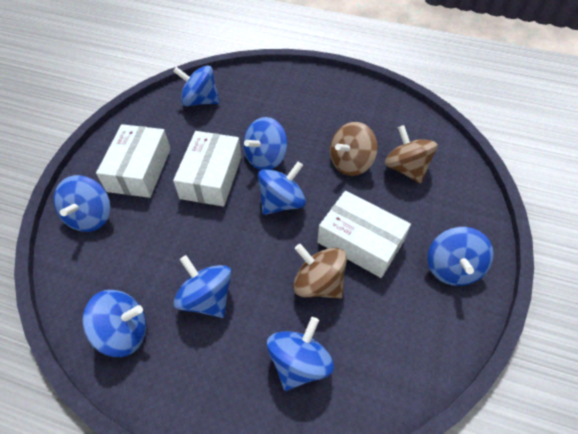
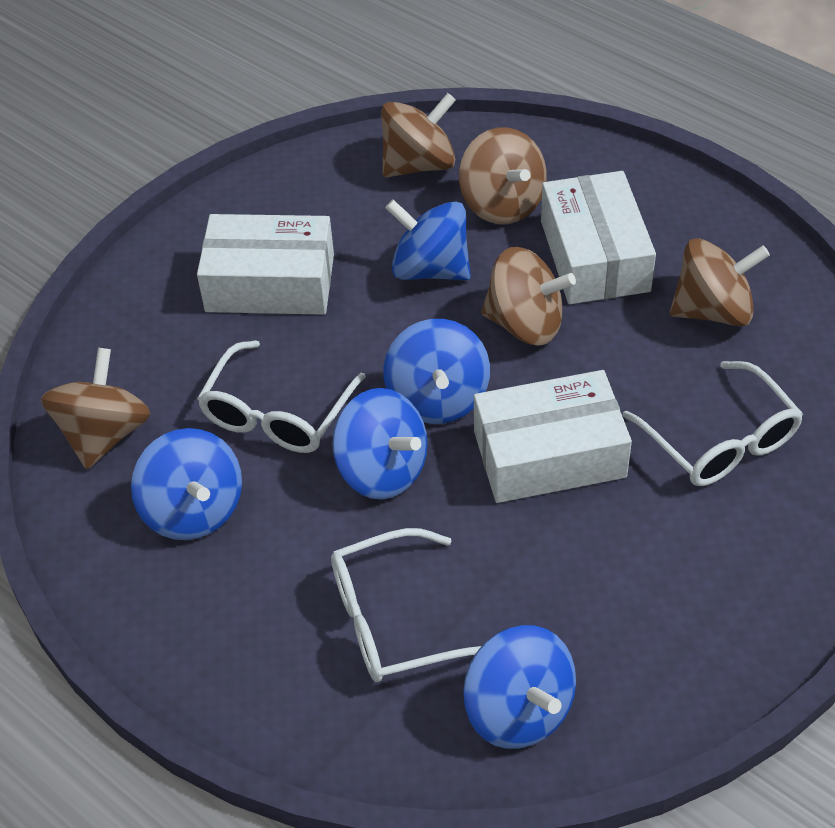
blue spinning top: [54,175,110,232] [83,290,146,357] [173,65,220,106] [174,255,232,318] [243,117,287,170] [258,162,306,215] [267,317,334,391] [428,227,493,286] = 8 -> [131,428,242,540] [332,388,428,500] [384,319,490,424] [385,199,471,280] [463,625,576,749] = 5
brown spinning top: [293,244,347,298] [330,122,378,176] [384,125,438,183] = 3 -> [41,347,150,469] [381,93,456,178] [459,127,547,224] [481,247,576,346] [670,238,770,326] = 5
white glasses: none = 0 -> [197,340,366,453] [331,528,481,682] [622,361,803,486] = 3

